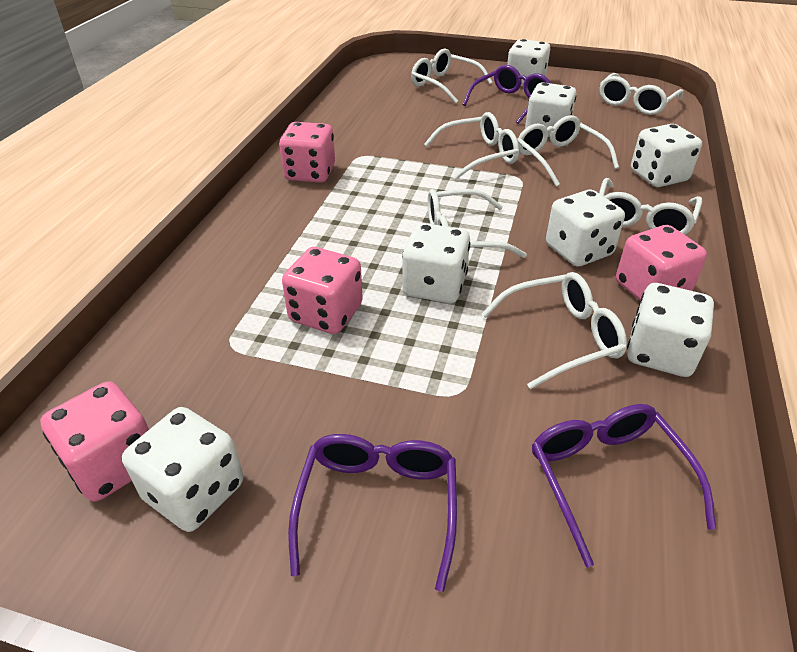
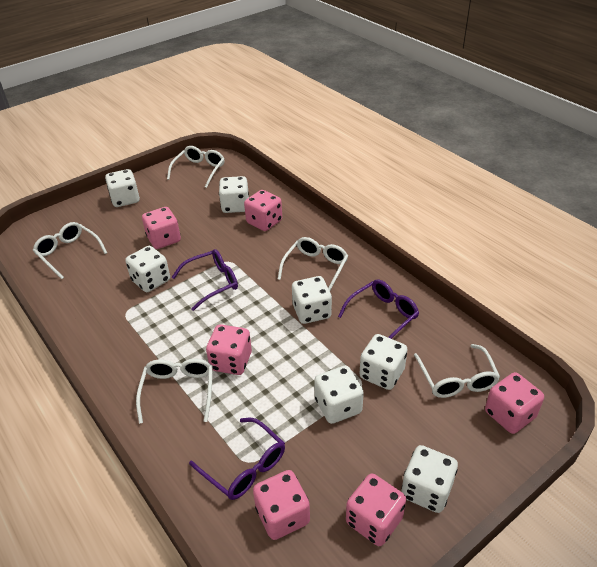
pink dice: [40,381,149,502] [279,122,335,183] [282,247,363,334] [616,225,707,301] = 4 -> [142,207,181,249] [206,324,252,375] [244,190,282,231] [253,470,310,540] [346,473,406,546] [485,372,544,434] = 6
white glasses: [411,49,493,104] [424,112,519,180] [427,189,527,258] [482,272,627,389] [517,115,619,186] [599,73,684,115] [599,178,702,235] = 7 -> [33,222,107,279] [136,359,213,424] [167,146,225,188] [278,237,348,291] [414,344,500,398] = 5

